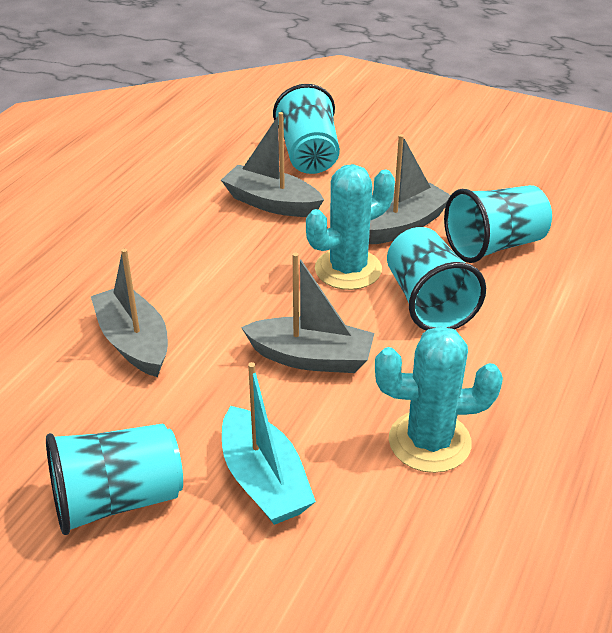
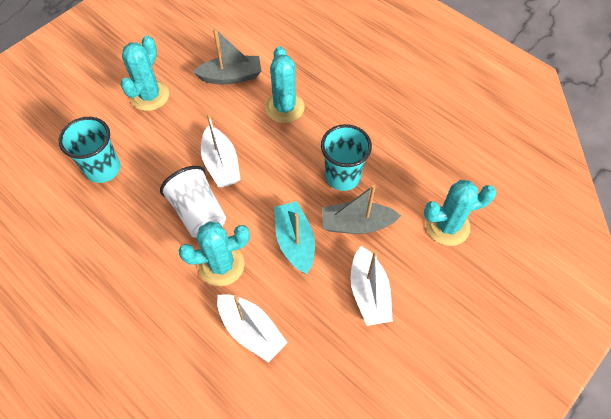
grey boat: [91,248,168,377] [221,112,324,217] [241,253,374,373] [369,134,451,244] = 4 -> [193,28,262,85] [322,185,401,234] = 2
turquoise cactus: [306,164,395,290] [375,326,503,473] = 2 -> [120,35,169,111] [178,221,250,286] [265,46,304,123] [424,180,497,246] = 4
turquoise cup: [46,424,183,535] [273,84,340,174] [387,227,486,331] [444,185,552,263] = 4 -> [59,117,120,183] [321,124,372,191] = 2
white boat: none = 0 -> [201,113,241,187] [217,294,288,363] [350,246,393,326] = 3
white cup: none = 0 -> [160,166,226,238] = 1

